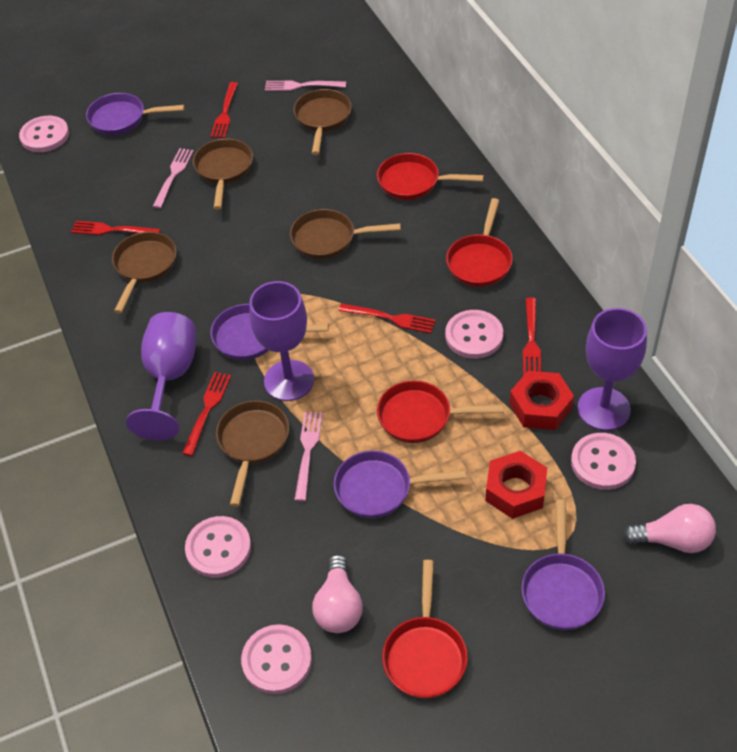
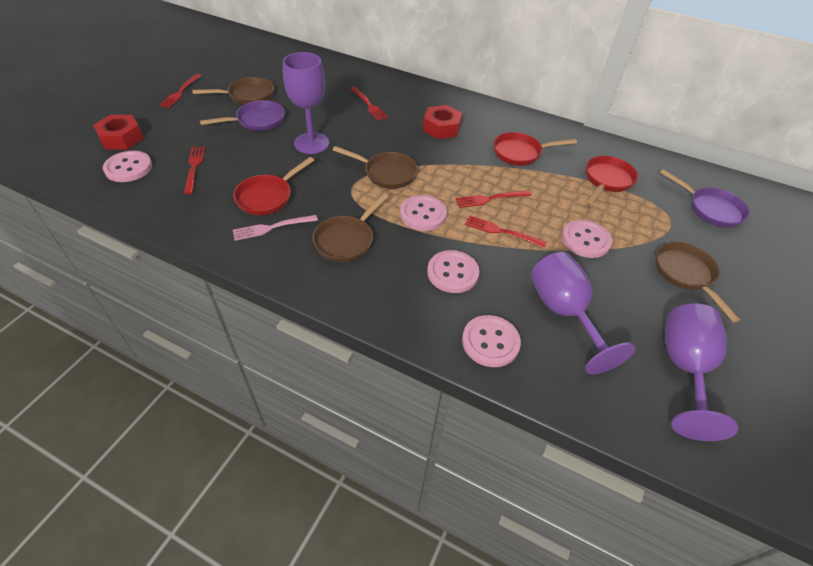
brown pan: [112,232,177,314] [193,138,253,210] [216,400,289,507] [290,209,401,259] [293,89,352,155] = 5 -> [192,77,274,105] [312,193,389,262] [333,146,418,189] [655,242,740,322] = 4
pink fork: [152,148,194,209] [265,81,346,91] [294,412,323,501] = 3 -> [233,215,318,241] = 1
pink light bulb: [312,555,363,633] [623,504,716,553] = 2 -> none = 0
purple pan: [86,93,185,135] [210,304,329,360] [333,451,466,518] [521,499,605,630] = 4 -> [200,100,285,131] [660,169,750,228] = 2
red pan: [377,153,484,200] [377,380,504,443] [382,560,468,699] [446,198,513,287] = 4 -> [233,157,314,215] [493,132,577,166] [586,156,638,204] = 3

